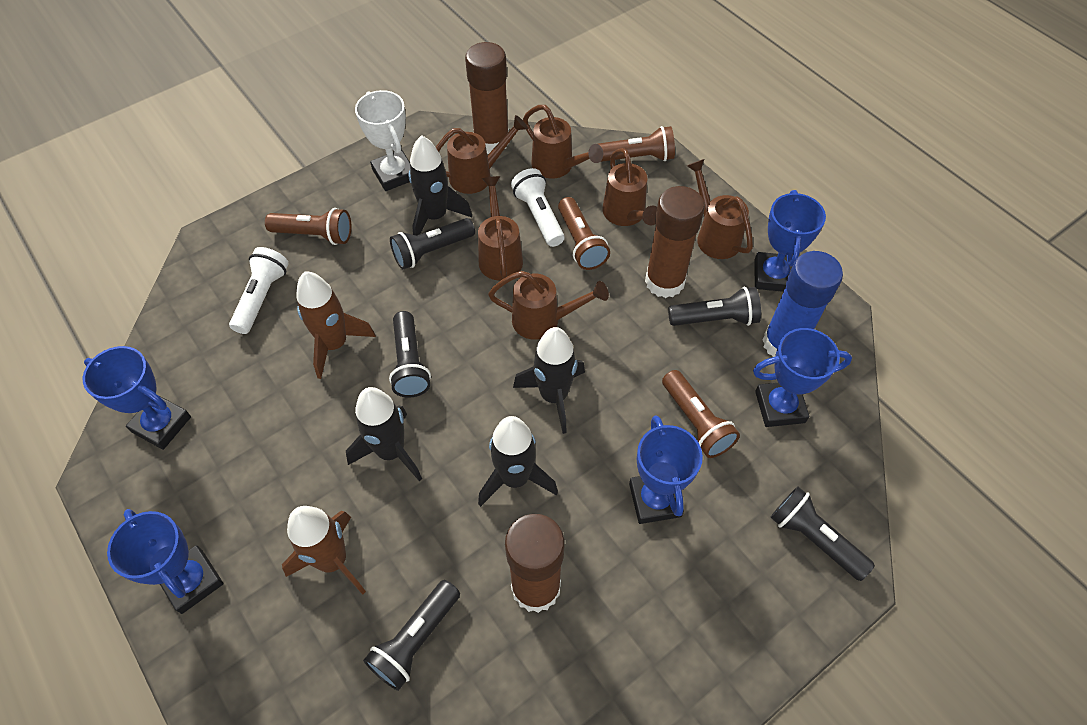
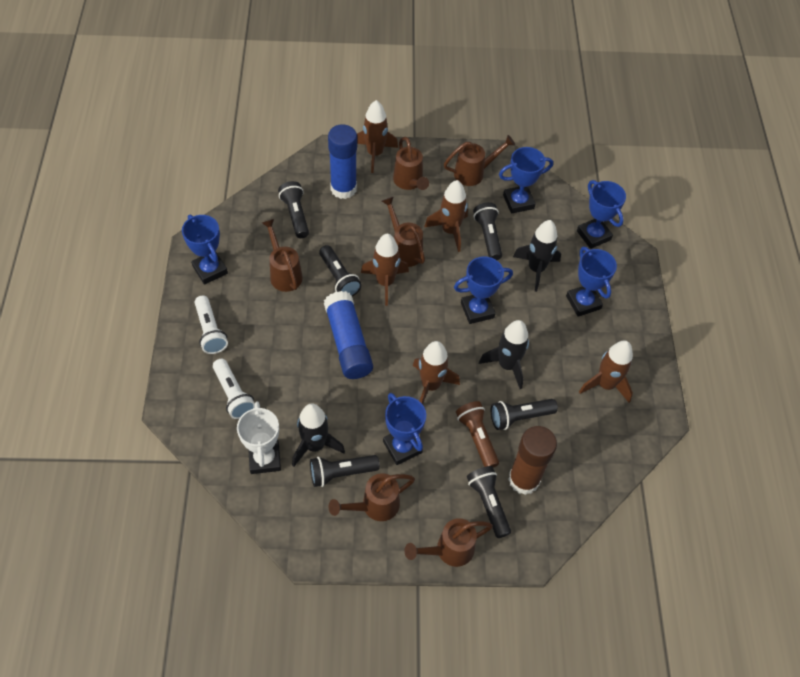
black flashlight: [363,580,460,691] [389,311,431,398] [390,218,475,270] [668,287,761,326] [770,487,875,581] = 5 -> [278,181,309,238] [310,455,380,487] [319,245,362,296] [467,466,511,538] [473,202,502,260] [491,399,558,430] = 6
black rocket: [346,387,422,481] [409,135,472,236] [478,416,558,507] [513,327,585,434] = 4 -> [292,403,345,467] [479,320,529,389] [513,220,561,292] = 3
blue glue stick: [762,251,843,357] = 1 -> [324,291,373,379] [328,124,357,199] = 2
blue trophy: [83,346,191,450] [107,509,223,614] [629,415,703,524] [753,328,852,427] [754,190,826,292] = 5 -> [182,214,228,285] [383,393,426,465] [454,256,513,324] [499,147,553,214] [566,247,617,317] [577,180,626,249] = 6
brown flashlight: [265,208,351,245] [558,197,610,270] [598,126,675,162] [662,370,740,458] = 4 -> [456,401,499,468] = 1
brown glue stick: [465,42,509,154] [505,514,565,613] [645,186,705,298] = 3 -> [508,426,557,495] = 1
brown rocket: [282,506,366,595] [296,272,376,379] = 2 -> [357,100,398,173] [361,233,409,306] [413,341,460,404] [424,180,468,252] [579,340,633,403] = 5

